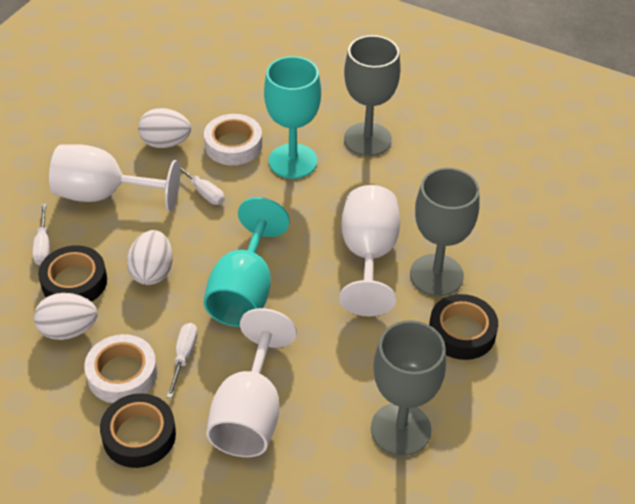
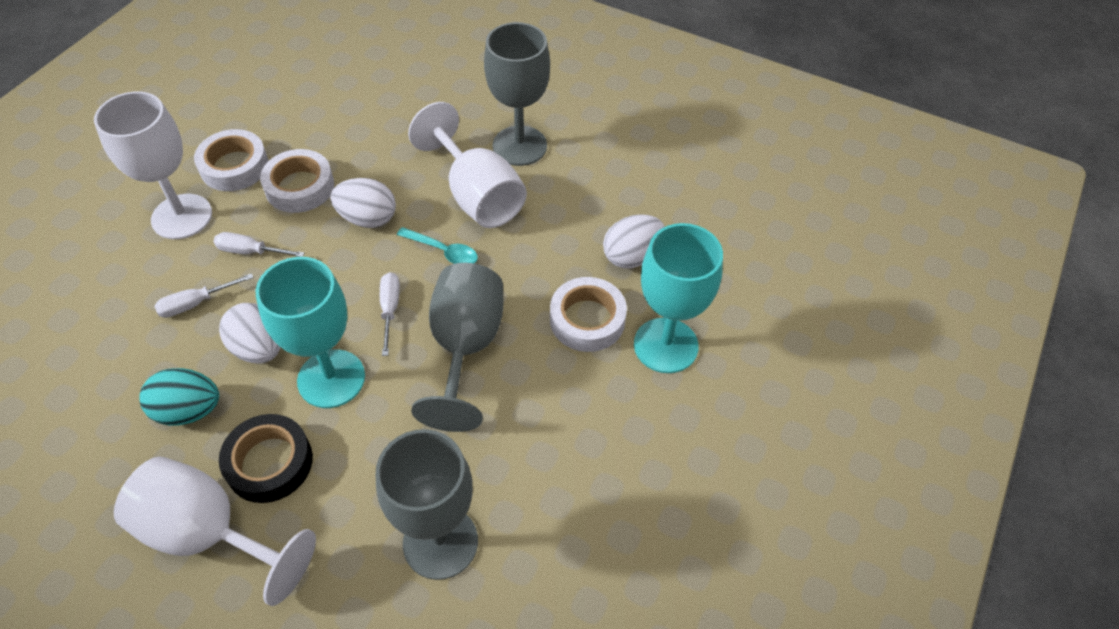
black tape: [38,245,107,302] [100,393,176,468] [429,294,498,360] = 3 -> [219,414,313,503] = 1
turquoise egg: none = 0 -> [139,368,219,426] = 1
turquoise spoon: none = 0 -> [397,227,478,264] = 1
white tape: [84,334,157,403] [204,114,262,165] = 2 -> [194,129,269,191] [260,149,334,213] [550,277,627,352] = 3

